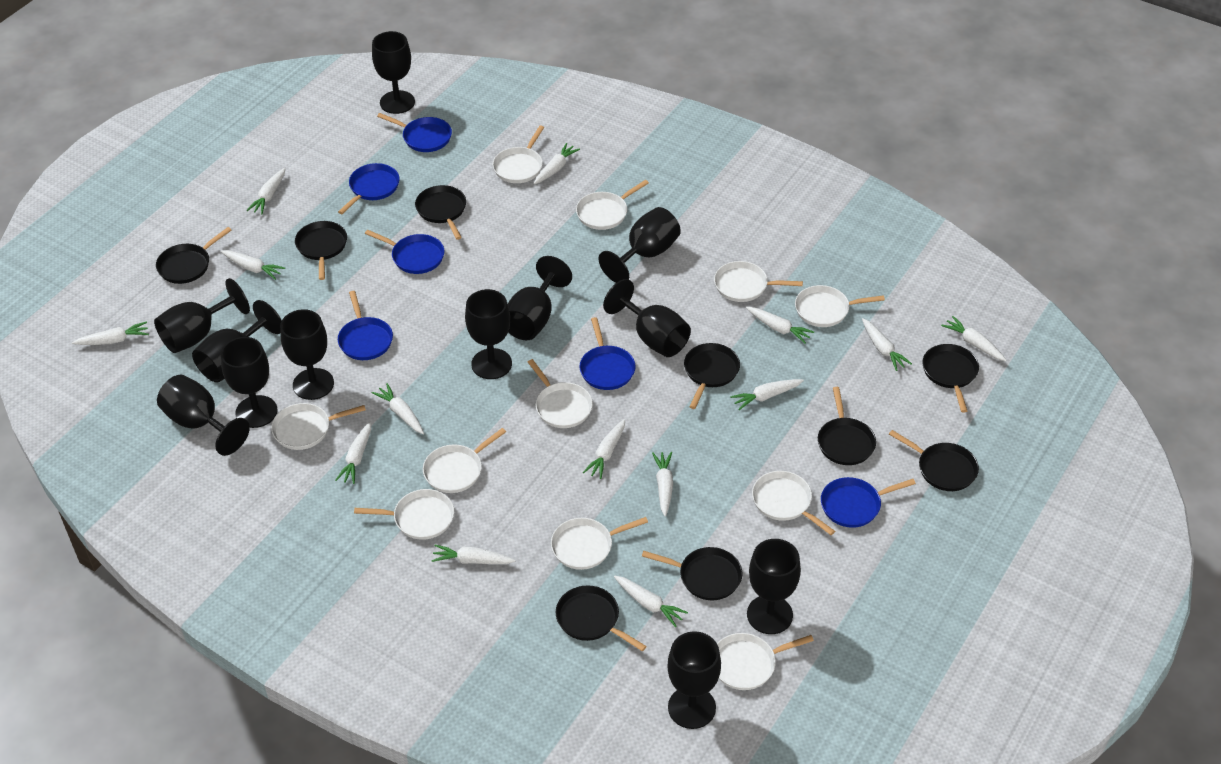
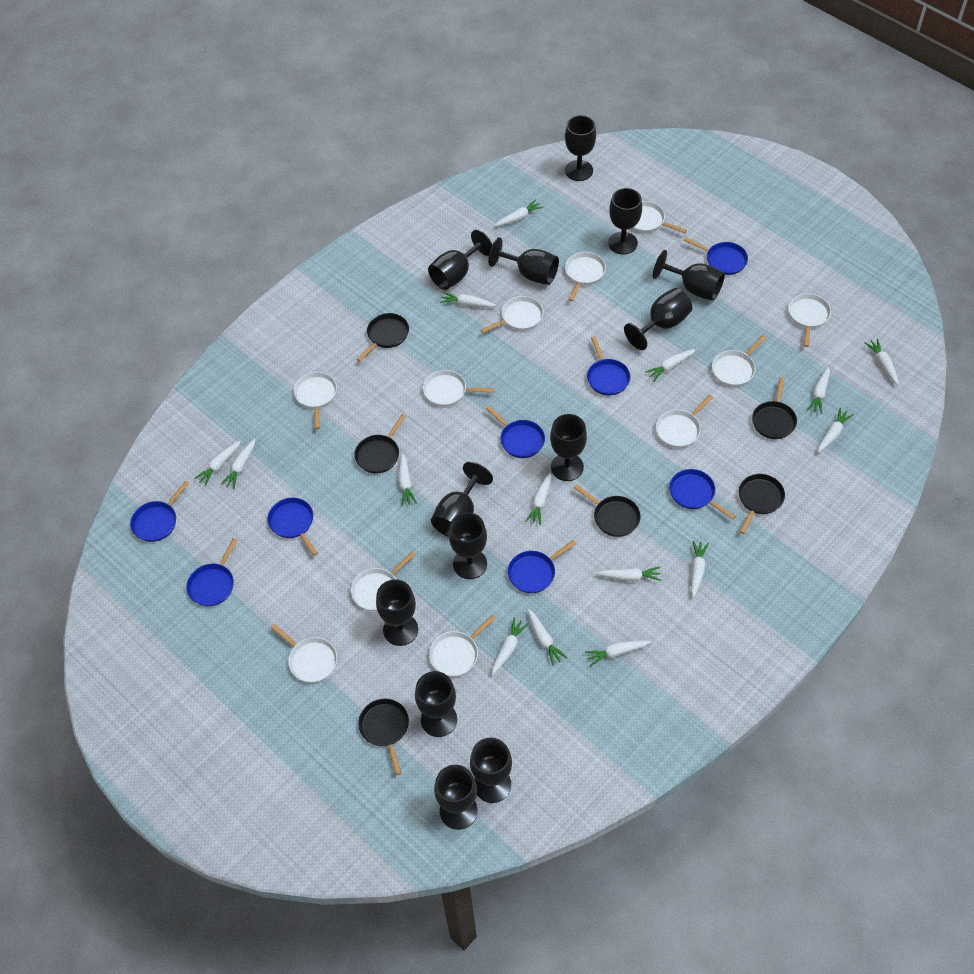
black goblet: [154,278,250,353] [157,375,250,456] [192,300,282,383] [221,337,278,428] [280,309,334,400] [372,31,415,114] [465,289,512,379] [508,256,572,340] [599,207,681,283] [603,279,691,357] [667,631,721,729] [747,539,801,634] = 12 -> [376,579,418,646] [415,671,457,737] [428,230,492,290] [431,462,493,537] [434,765,478,830] [449,512,487,579] [470,738,512,803] [488,237,559,285] [550,414,587,481] [565,115,596,181] [608,188,642,254] [624,288,692,350] [653,250,725,301] = 13
black pan: [156,227,232,284] [295,221,347,280] [415,185,466,240] [556,585,647,651] [642,547,742,600] [684,343,740,409] [818,387,876,465] [889,430,979,491] [922,344,979,413] = 9 -> [354,414,406,474] [357,313,409,362] [358,699,409,775] [574,484,641,537] [739,474,785,534] [752,377,797,439] = 6
blue pan: [338,163,400,214] [338,291,393,360] [365,230,444,274] [377,113,452,152] [579,317,636,390] [821,477,916,528] = 6 -> [130,481,189,542] [186,538,237,606] [267,498,318,556] [485,406,545,458] [508,540,576,593] [587,336,630,395] [669,469,736,520] [684,237,748,275] = 8
white carrot: [72,321,149,345] [221,250,285,280] [247,168,285,214] [335,422,371,484] [372,383,424,434] [431,545,516,564] [534,143,580,184] [583,419,625,479] [614,576,688,627] [652,452,673,516] [730,379,804,410] [746,307,814,344] [862,318,912,371] [941,316,1006,361] = 14 -> [194,441,241,486] [221,439,255,489] [398,453,417,506] [440,292,496,307] [492,618,529,676] [494,199,543,226] [526,472,551,525] [527,609,567,666] [585,640,651,666] [596,567,661,581] [645,349,695,381] [691,541,709,598] [807,367,830,414] [818,408,854,453] [865,339,899,385] = 15

